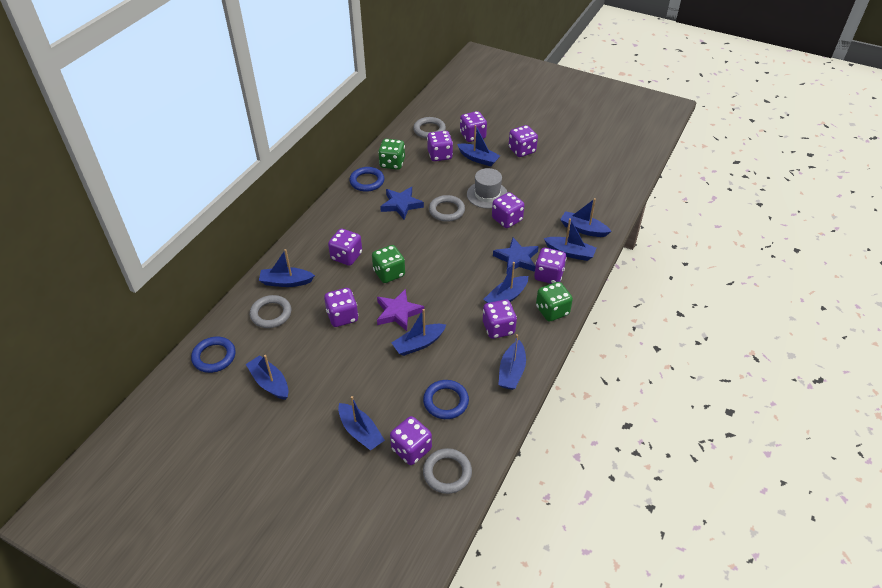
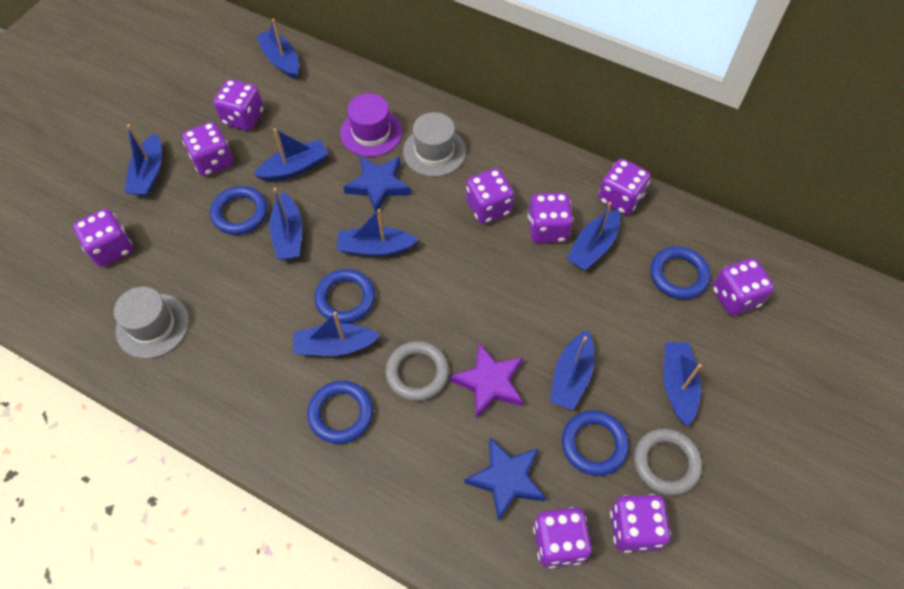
blue ring: [191,336,236,373] [349,167,384,192] [423,380,469,419] = 3 -> [210,186,268,235] [307,381,373,444] [315,269,375,324] [562,410,629,476] [650,246,711,299] = 5
green dice: [372,245,405,283] [378,139,405,170] [536,282,573,322] = 3 -> none = 0
grey hat: [467,168,508,209] = 1 -> [114,287,189,359] [403,112,466,177] = 2
grey ring: [250,295,291,328] [413,117,446,139] [423,448,472,494] [429,195,465,222] = 4 -> [385,341,449,401] [634,428,702,495] = 2
purple hat: none = 0 -> [340,93,402,157] = 1

